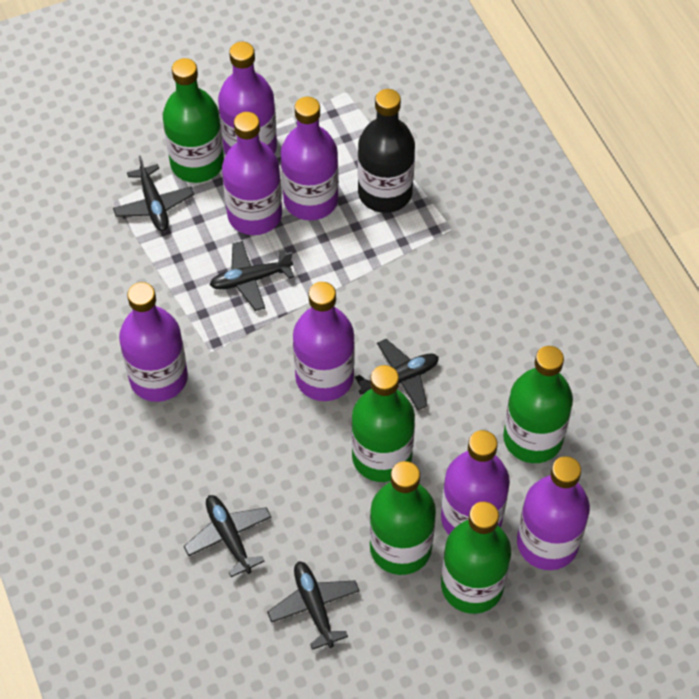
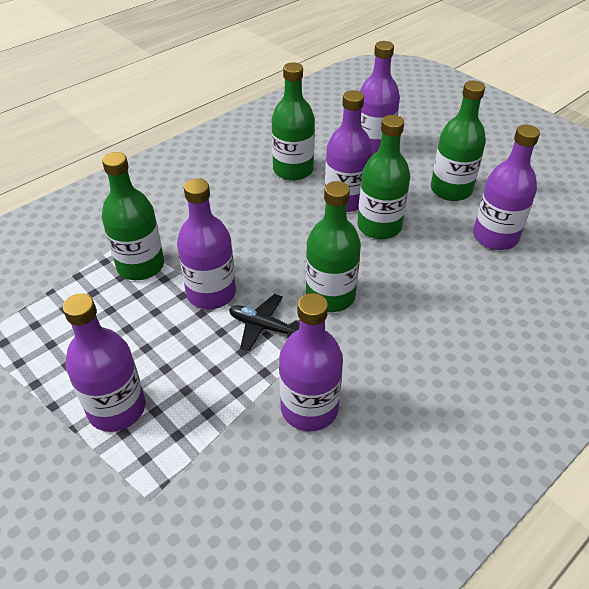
black bottle: [358,89,415,213] = 1 -> none = 0
black plane: [113,155,194,231] [184,495,271,577] [210,241,294,311] [267,561,360,650] [355,339,439,410] = 5 -> [229,294,300,351] = 1
purple bottle: [119,282,188,402] [218,42,277,154] [222,112,282,235] [281,97,339,220] [293,282,355,401] [441,430,510,534] [517,456,590,570] = 7 -> [63,293,146,432] [177,178,236,309] [279,293,343,431] [325,90,373,212] [360,41,400,155] [473,125,540,250] = 6

